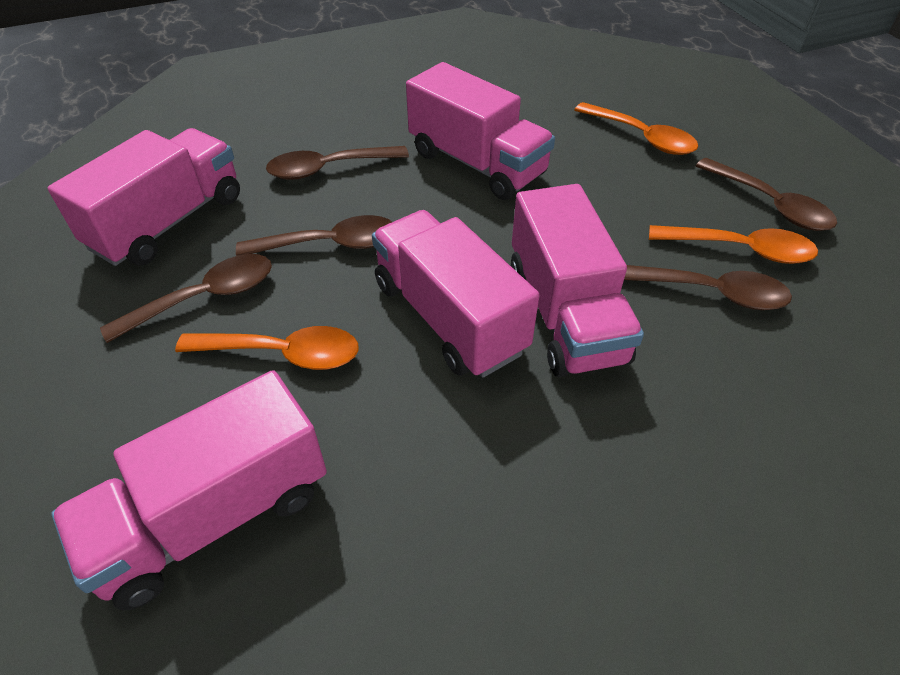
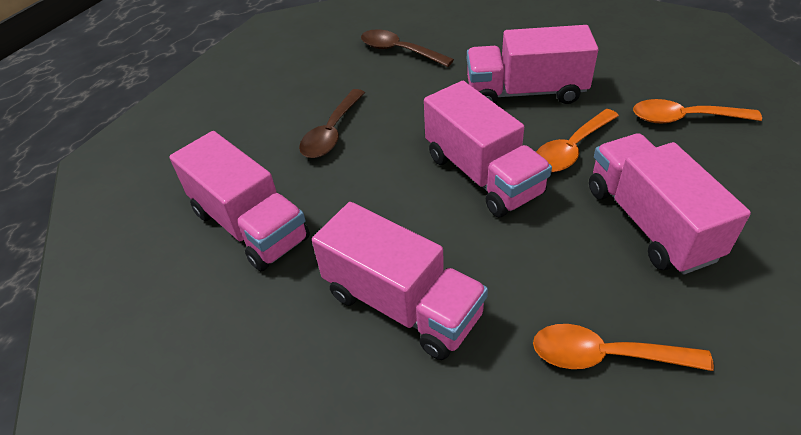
brown spoon: [100,254,272,343] [236,215,392,256] [266,146,409,180] [624,265,792,310] [696,158,837,231] = 5 -> [299,89,365,158] [361,29,454,67] = 2

